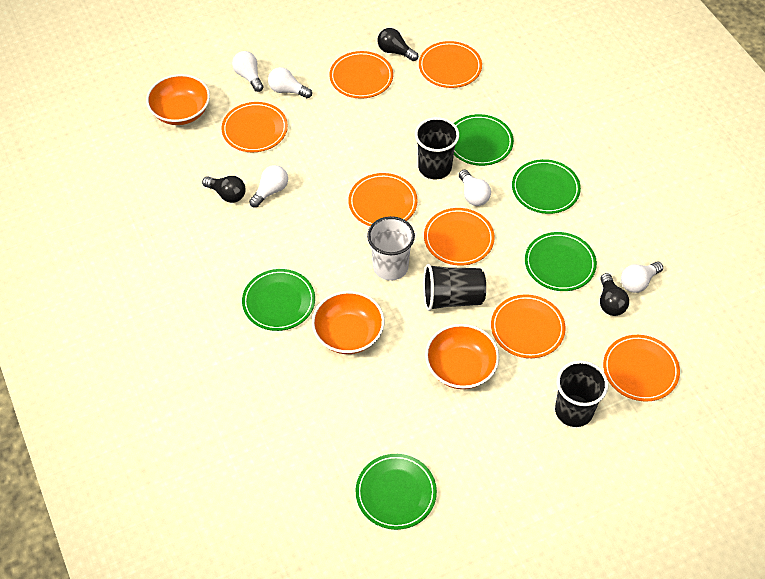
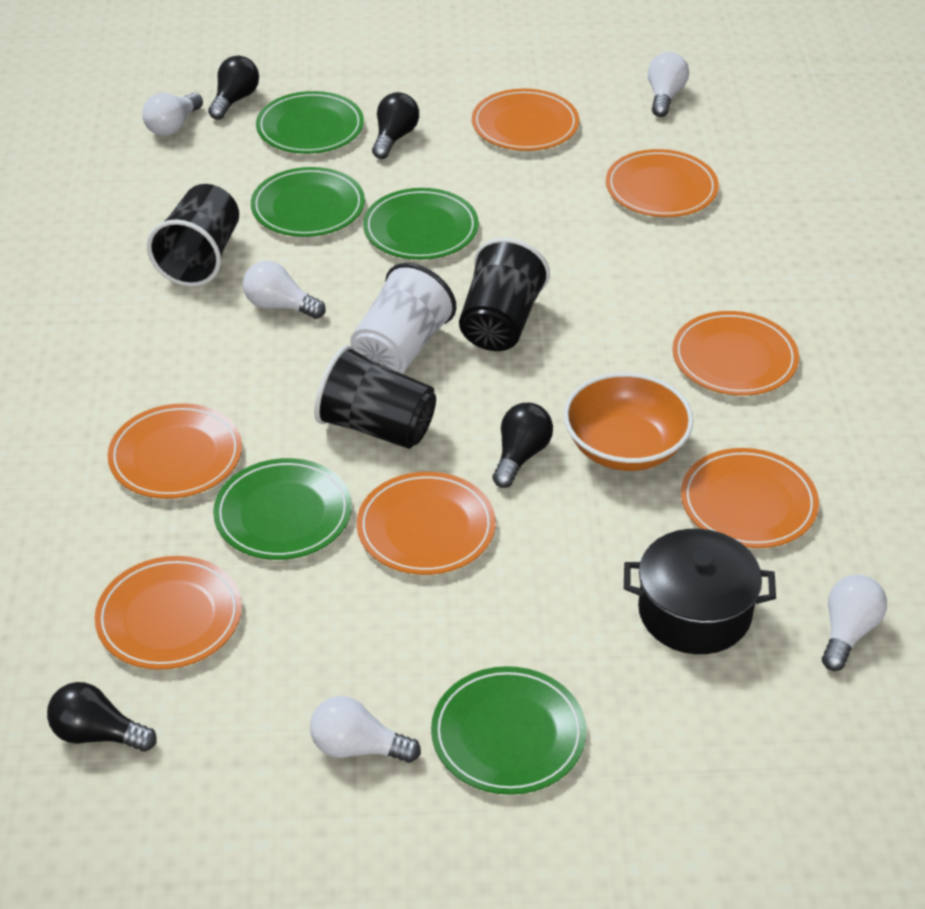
black light bulb: [202,176,245,203] [377,28,418,61] [600,273,629,316] = 3 -> [47,682,157,752] [208,56,259,120] [372,92,419,159] [492,403,553,488] = 4
black pot: none = 0 -> [624,529,776,654] = 1
orange bowl: [146,74,210,125] [312,291,385,354] [425,324,499,389] = 3 -> [564,372,694,471] = 1

